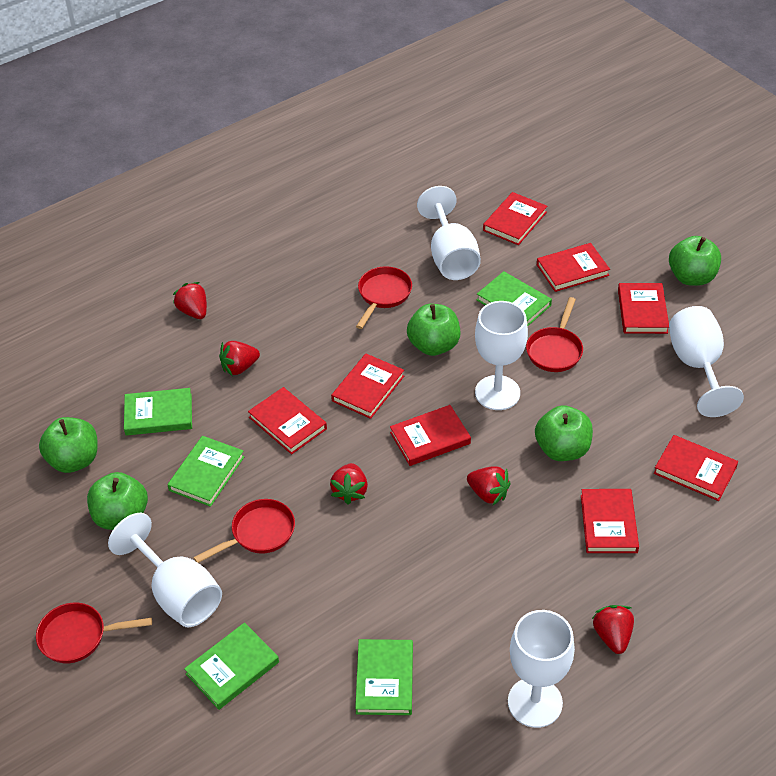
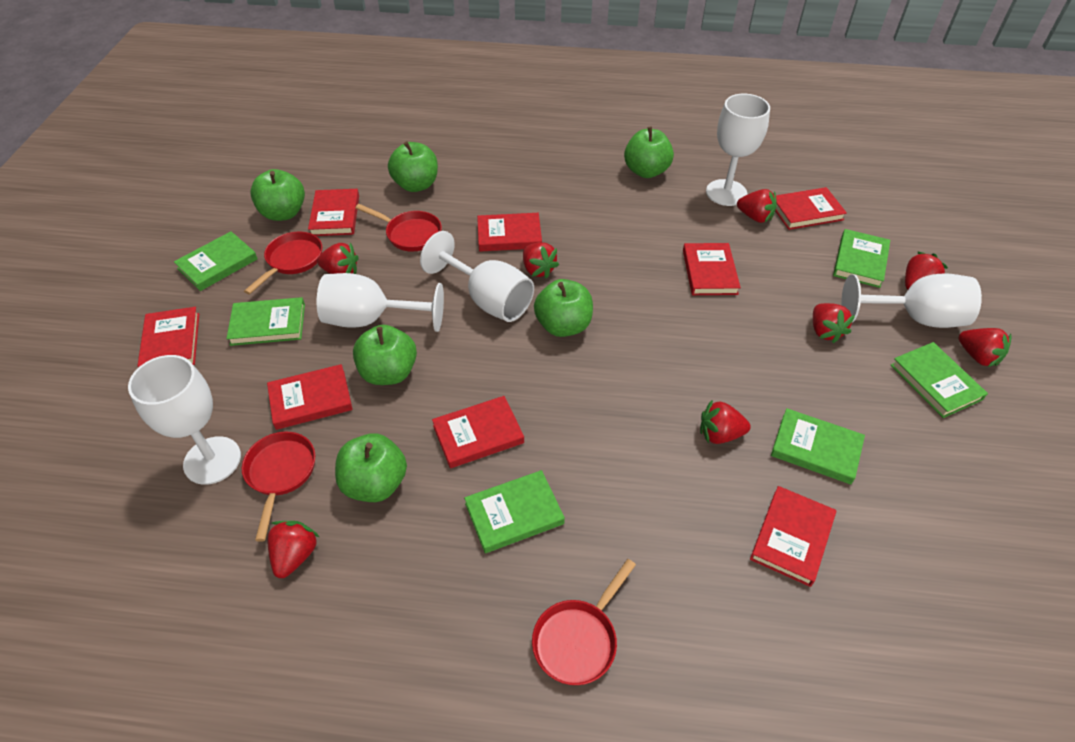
green apple: [39,417,98,473] [87,472,148,530] [407,304,460,356] [535,405,593,461] [669,236,721,286] = 5 -> [250,169,305,221] [335,433,407,502] [353,325,417,385] [388,141,438,192] [534,279,593,337] [624,127,674,178] = 6
green book: [124,388,192,435] [167,436,245,507] [184,622,279,710] [355,639,413,715] [477,271,552,326] = 5 -> [174,231,258,291] [226,297,305,346] [464,470,565,553] [771,408,865,484] [833,229,890,288] [891,342,988,418] = 6
red strawberry: [173,282,207,319] [219,341,260,376] [330,463,368,504] [467,466,511,505] [592,605,634,654] = 5 -> [267,521,319,578] [317,243,359,274] [523,242,559,278] [700,399,751,444] [737,189,776,223] [813,303,855,343] [905,251,948,290] [959,328,1012,367] = 8

